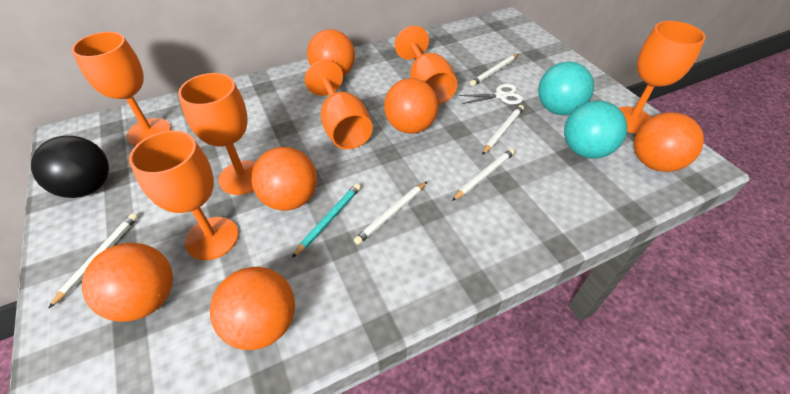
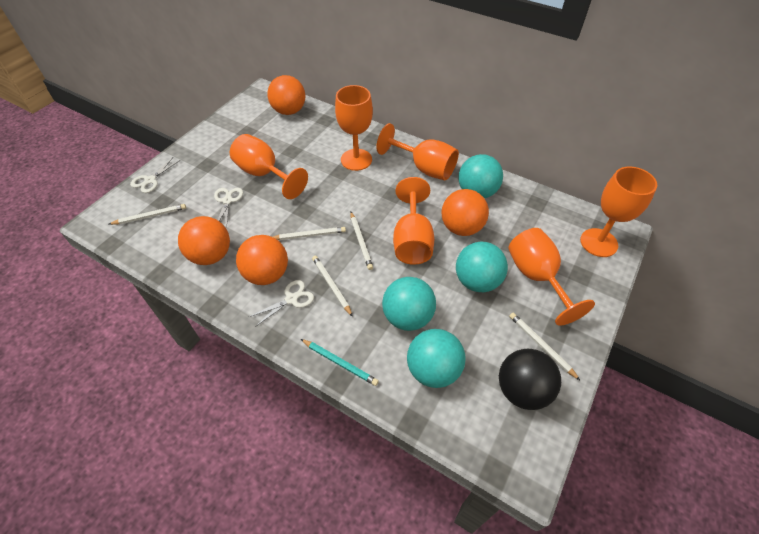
orange ball: [82,243,173,321] [210,267,295,350] [251,147,317,211] [307,29,355,76] [384,78,438,134] [634,112,704,172] = 6 -> [178,216,230,265] [236,235,288,285] [267,75,305,115] [441,189,489,236] = 4
turquoise ball: [538,62,594,115] [564,101,627,159] = 2 -> [382,277,436,331] [407,329,466,388] [456,242,508,292] [458,154,503,198] = 4
white scissors: [459,84,523,104] = 1 -> [130,157,180,193] [214,188,243,229] [249,280,314,327] = 3

